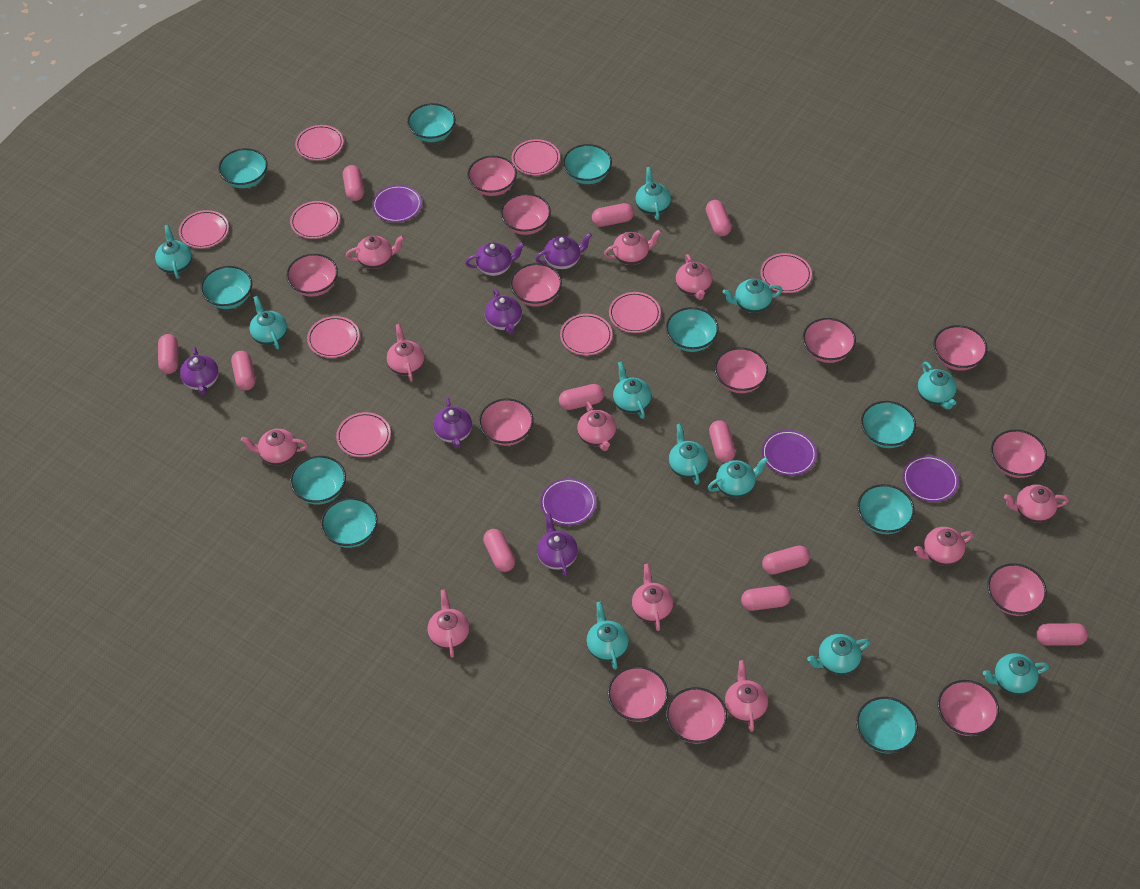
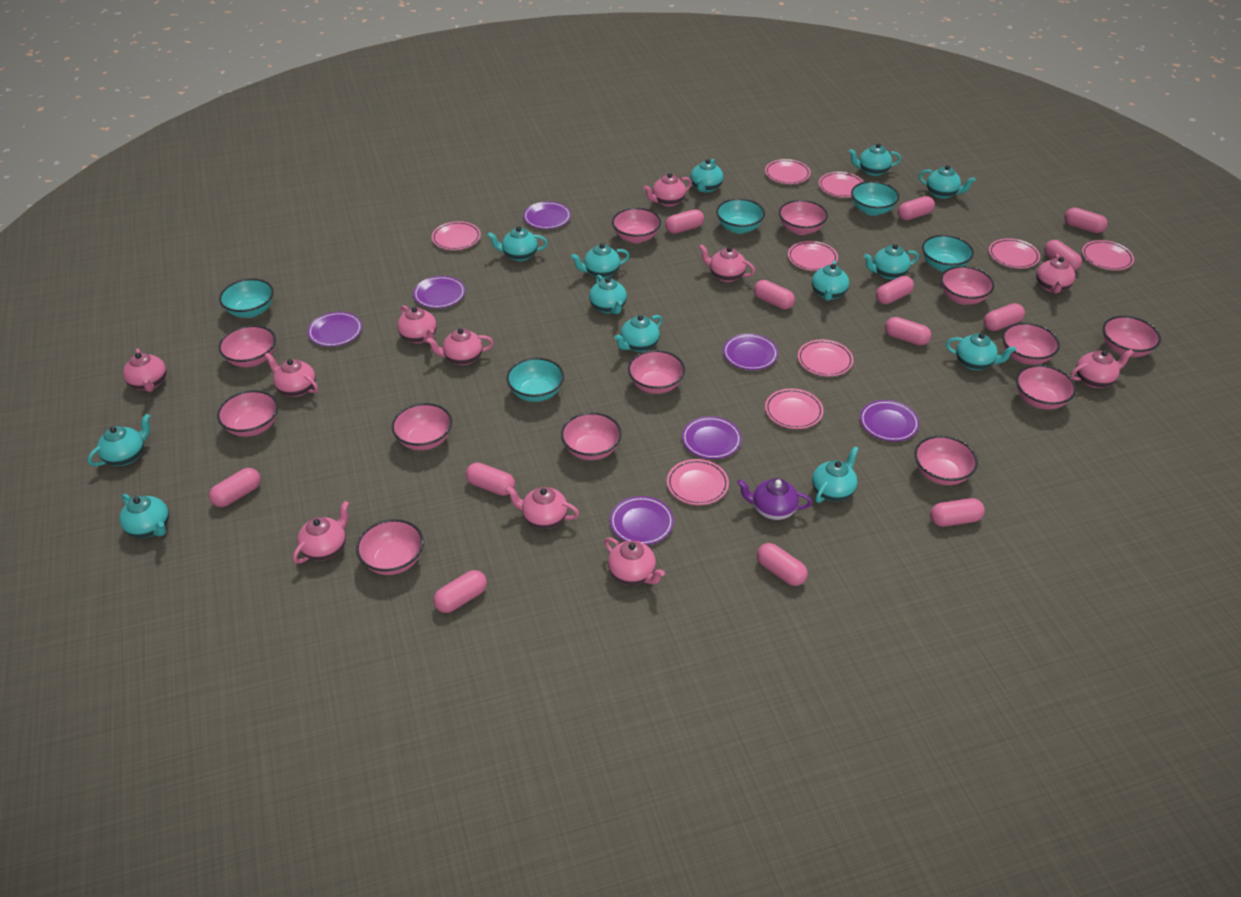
pink capsule: [158,334,178,374] [231,351,256,390] [343,165,364,201] [483,529,515,572] [559,384,604,410] [592,203,634,227] [706,200,732,236] [709,420,736,463] [741,585,791,611] [762,546,810,574] [1036,623,1088,646] = 11 -> [209,468,261,507] [433,570,487,613] [466,463,515,496] [665,209,704,234] [754,280,795,309] [757,543,808,586] [876,276,914,304] [885,317,931,346] [898,196,935,220] [930,498,985,527] [984,303,1025,331] [1044,240,1082,271] [1064,208,1107,233] = 13
purple plate: [372,185,422,222] [540,478,596,526] [762,430,817,476] [903,455,959,502] = 4 -> [307,312,362,347] [413,276,465,308] [523,201,571,229] [610,496,674,545] [682,416,742,459] [723,334,778,370] [860,400,920,441] = 7
purple teapot: [180,347,219,395] [433,398,472,448] [465,242,524,276] [485,289,522,334] [535,233,592,269] [537,513,578,577] = 6 -> [737,478,812,520] = 1
turquoise bowl: [201,266,252,309] [218,148,268,188] [290,456,346,504] [321,498,378,548] [407,103,455,142] [563,144,612,184] [666,307,719,352] [856,697,918,753] [857,484,914,534] [861,401,916,448] = 10 -> [219,278,274,318] [506,358,564,402] [716,198,765,234] [851,181,899,216] [922,235,974,272] = 5
turquoise teapot: [155,225,192,279] [249,296,287,349] [586,602,629,670] [613,362,652,419] [635,167,671,220] [669,424,708,485] [707,457,768,498] [723,279,782,313] [807,634,870,675] [917,362,957,410] [983,653,1049,695] = 11 -> [88,414,150,466] [120,494,169,538] [487,226,548,261] [571,243,630,279] [589,275,627,314] [614,315,662,352] [690,159,723,192] [812,261,849,301] [812,446,859,503] [849,143,901,176] [864,244,919,279] [919,165,976,199] [946,333,1016,370] = 13

